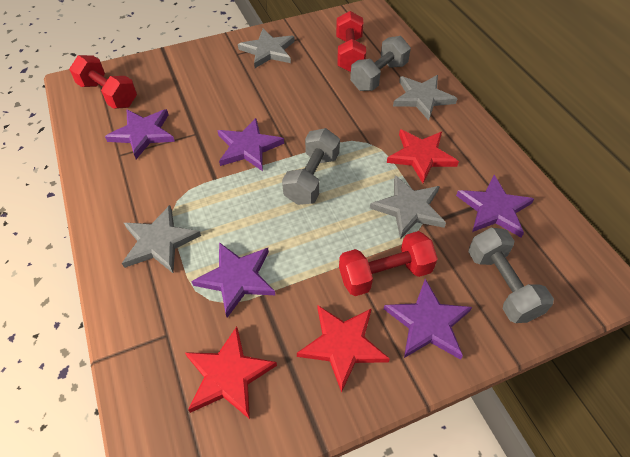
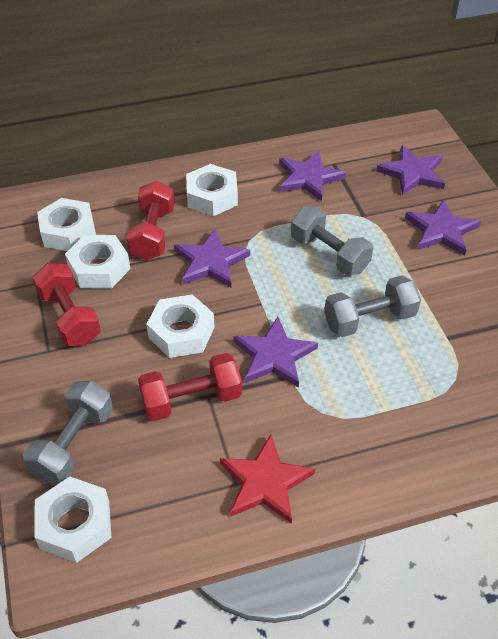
grey star: [122,205,201,273] [238,29,295,68] [370,175,446,239] [393,75,458,120] = 4 -> none = 0
red star: [185,327,277,419] [297,306,390,393] [387,129,459,183] = 3 -> [220,434,315,524] = 1
white nut: none = 0 -> [35,477,112,563] [37,198,96,251] [65,235,131,288] [146,295,214,358] [186,164,238,216] = 5

